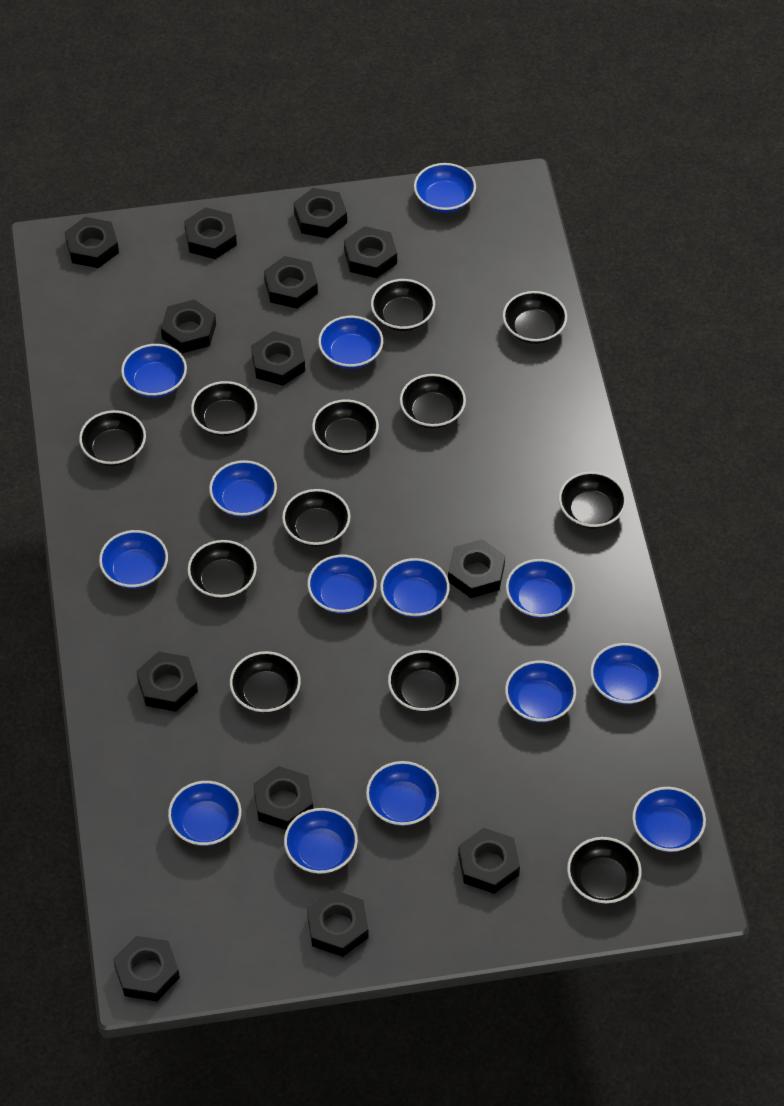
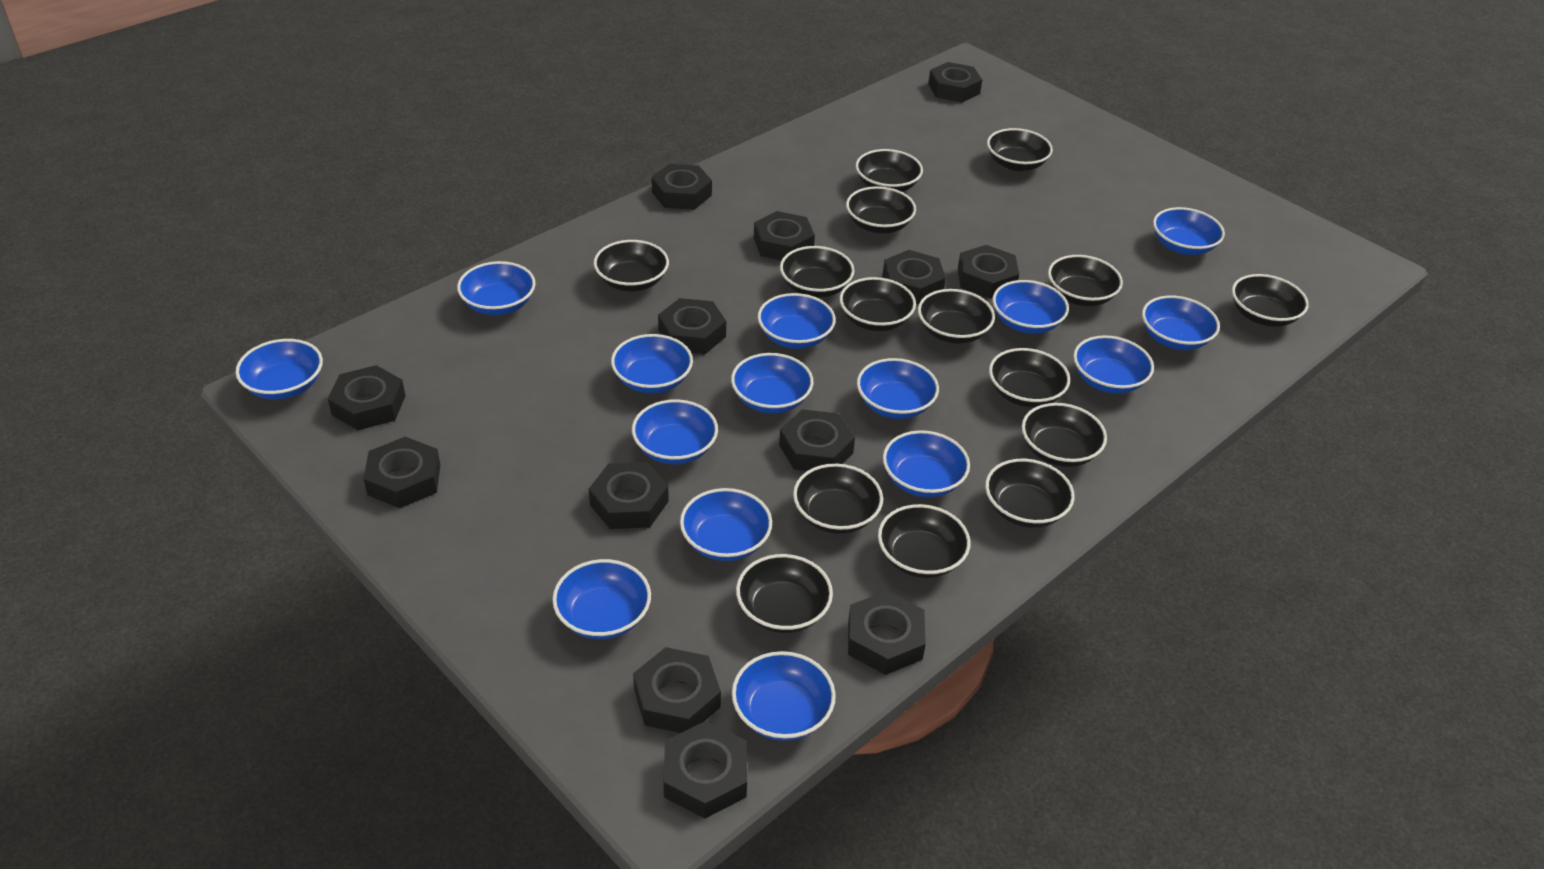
black bowl: [79,410,146,466] [188,540,257,599] [191,381,257,436] [230,651,301,713] [282,489,350,547] [312,399,379,455] [371,279,435,331] [388,650,459,712] [400,374,466,429] [503,291,567,344] [559,471,627,529] [567,837,642,904] = 12 -> [594,240,669,291] [736,554,833,633] [780,246,854,298] [793,464,883,534] [840,277,916,331] [846,186,916,233] [856,149,923,192] [878,504,970,578] [918,289,995,344] [985,459,1075,528] [987,128,1053,171] [989,348,1070,407] [1022,403,1107,467] [1048,255,1123,306] [1232,274,1309,327] = 15
blue bowl: [99,530,168,589] [121,344,187,398] [168,781,241,846] [209,460,277,517] [284,808,358,874] [307,555,377,614] [318,316,383,369] [366,761,439,826] [380,558,450,618] [414,163,476,213] [505,661,576,723] [506,559,575,618] [590,643,661,704] [632,787,706,852] = 14 -> [235,339,323,400] [457,261,536,315] [552,559,651,639] [611,334,693,393] [632,399,718,464] [680,488,772,561] [731,353,813,413] [732,651,836,741] [758,293,836,349] [857,358,939,419] [883,430,970,497] [993,280,1069,334] [1073,335,1154,394] [1142,296,1220,350] [1153,207,1225,255] = 15

